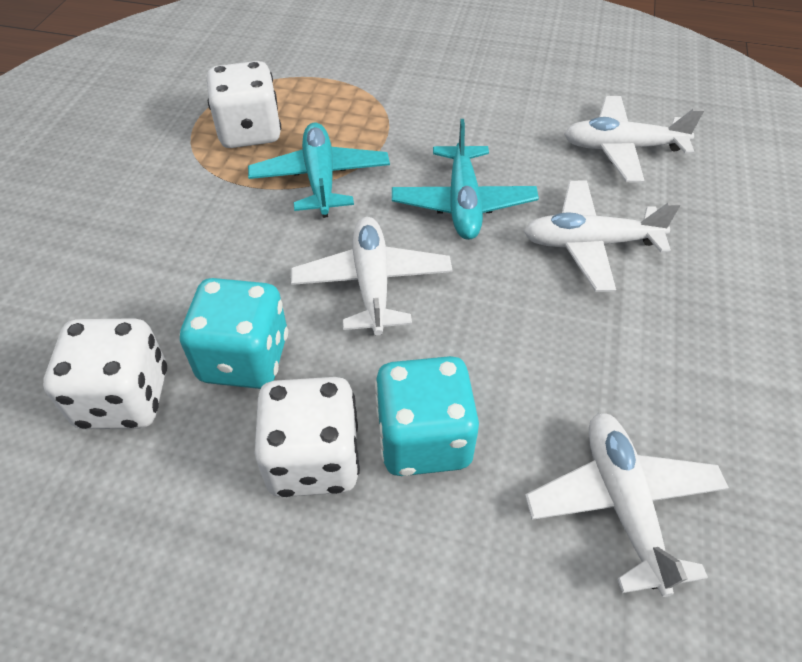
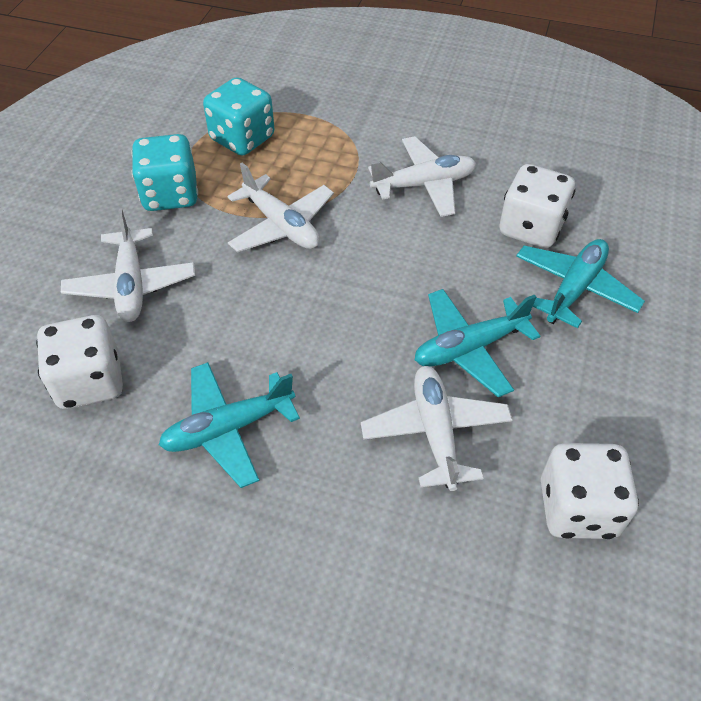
turquoise plane: [248,122,390,218] [392,119,539,240] = 2 -> [159,362,300,488] [415,289,540,397] [516,239,645,328] = 3

